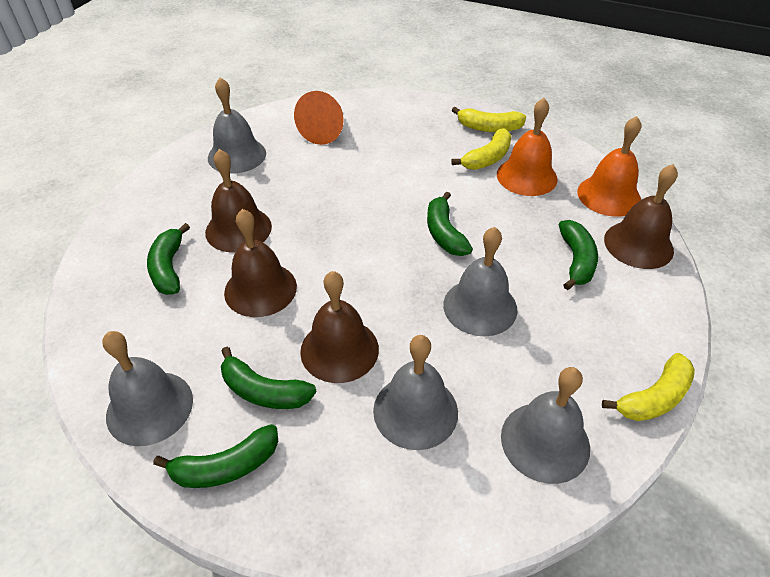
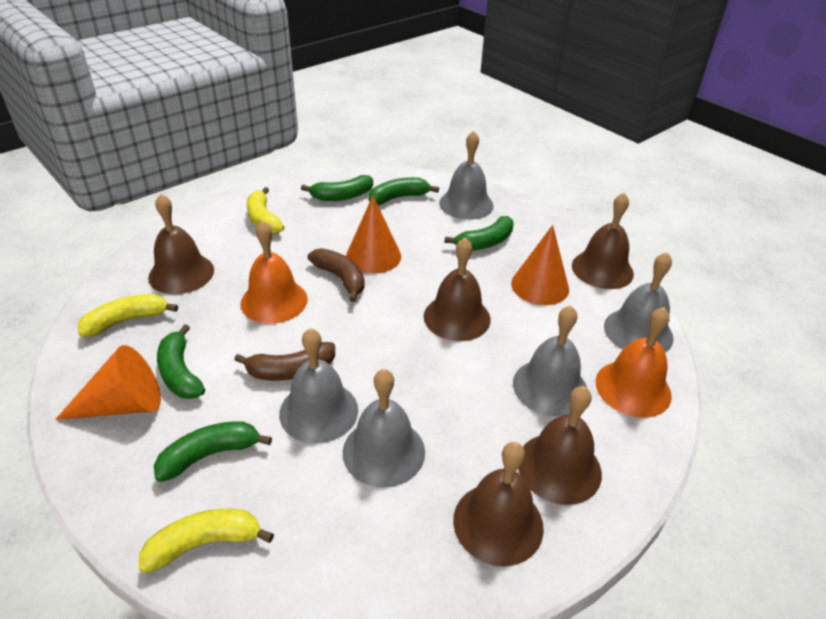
brown banana: none = 0 -> [234,342,335,381] [308,248,365,302] = 2
brown bell: [205,149,272,252] [224,209,297,317] [300,271,379,383] [604,164,678,269] = 4 -> [148,194,214,294] [424,237,491,341] [453,442,544,566] [518,386,602,505] [572,193,634,289] = 5
orange cone: [294,91,344,145] = 1 -> [55,345,161,420] [346,196,401,274] [511,225,569,305] = 3

